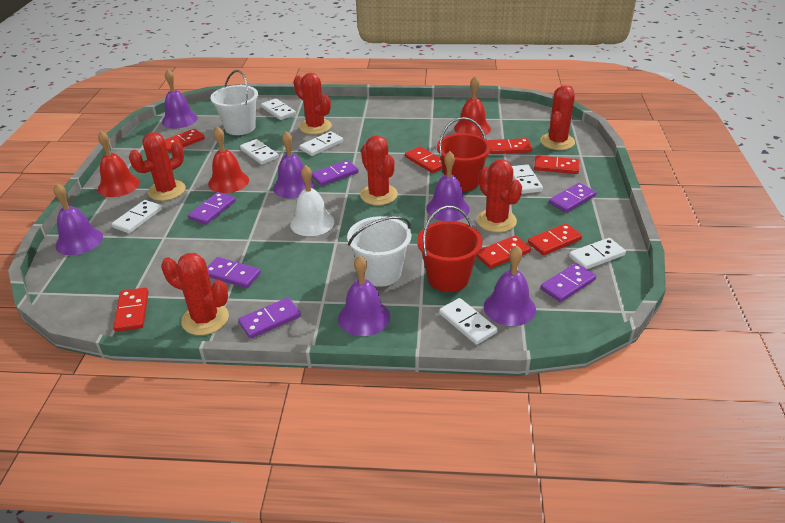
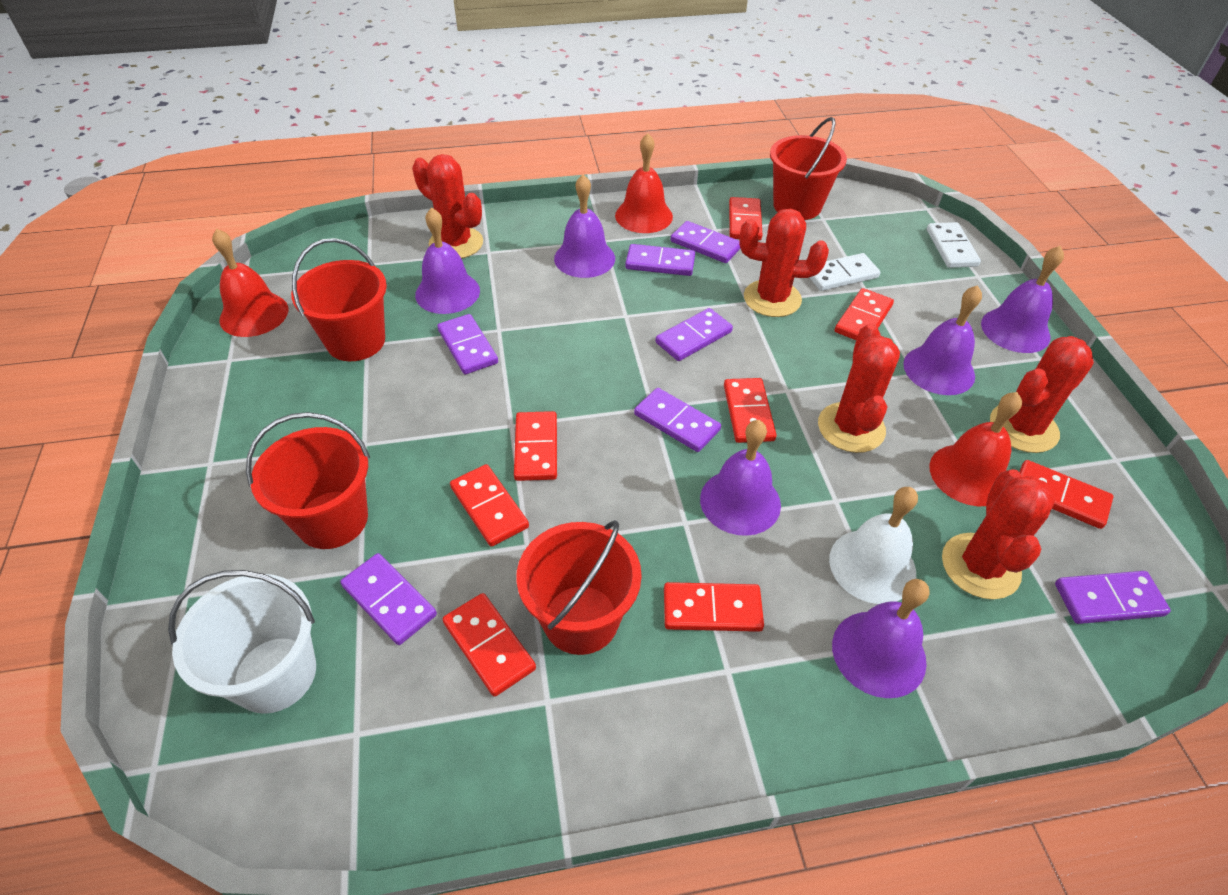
purple domino: [188,192,236,225] [207,257,261,288] [238,298,301,339] [311,160,359,186] [540,263,596,302] [549,183,597,213] = 6 -> [340,553,437,645] [437,314,498,374] [625,244,695,276] [634,388,721,452] [656,308,733,361] [671,221,741,263] [1055,571,1171,624] = 7
red bucket: [417,206,483,292] [437,117,491,191] = 2 -> [246,412,370,549] [291,238,387,361] [516,520,642,655] [770,117,847,220] = 4
red cactus: [129,132,186,201] [161,253,229,335] [294,73,332,135] [360,135,398,205] [477,159,522,232] [540,86,575,150] = 6 -> [412,154,483,259] [739,209,829,317] [818,324,900,453] [942,469,1055,599] [990,336,1094,453] = 5
red domino: [113,287,149,332] [165,129,205,152] [405,146,443,173] [476,235,531,269] [488,138,532,154] [528,223,582,255] [534,155,579,174] = 7 -> [443,593,536,697] [450,464,529,547] [514,411,557,481] [664,582,764,632] [724,378,776,443] [729,197,763,240] [835,288,894,340] [1019,460,1114,529] = 8
white bucket: [211,70,258,135] [347,216,411,287] = 2 -> [168,570,316,714] = 1
white domino: [112,200,162,233] [240,139,279,165] [261,98,296,120] [300,131,343,156] [439,298,498,345] [512,164,543,194] [569,238,626,269] = 7 -> [809,253,880,291] [927,222,981,268] = 2

